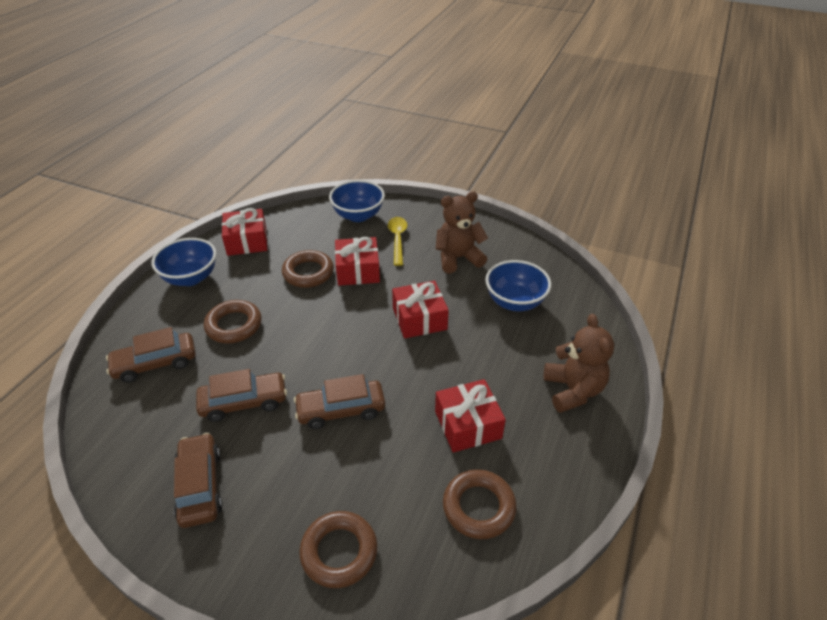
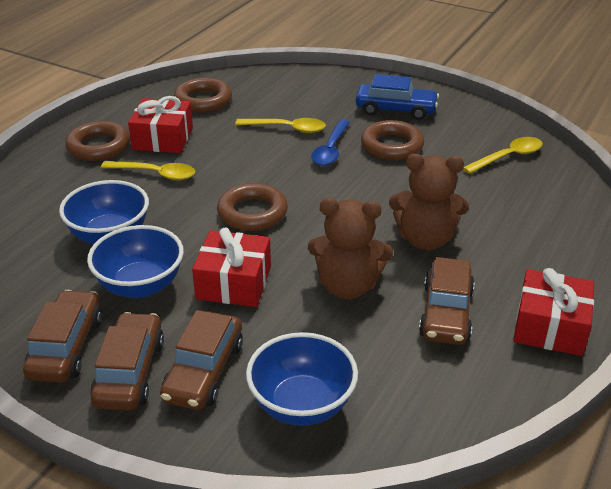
blue car: none = 0 -> [356,74,439,120] = 1
blue spoon: none = 0 -> [311,120,350,166] = 1
red gift: [222,208,267,256] [335,237,380,286] [392,281,449,339] [435,379,506,453] = 4 -> [128,96,193,153] [192,227,271,307] [514,268,594,356] = 3
yellow spoon: [388,217,407,266] = 1 -> [101,161,195,180] [235,118,326,133] [463,137,543,174] = 3

